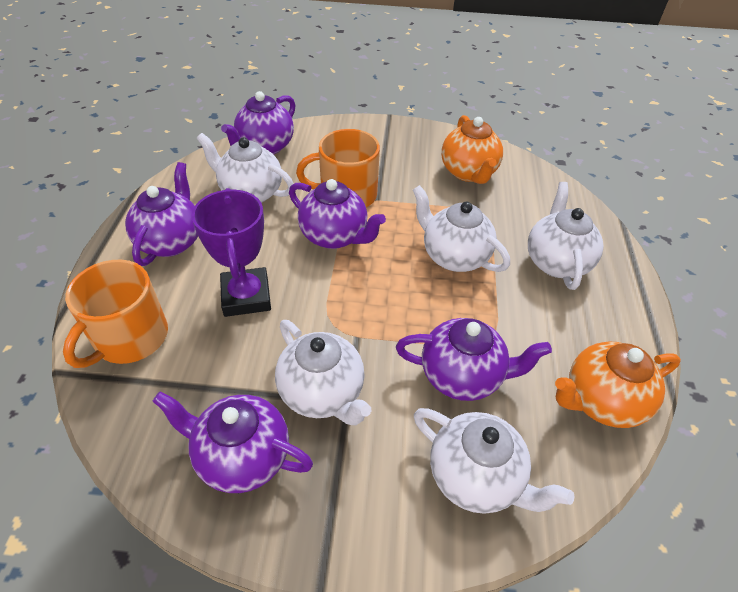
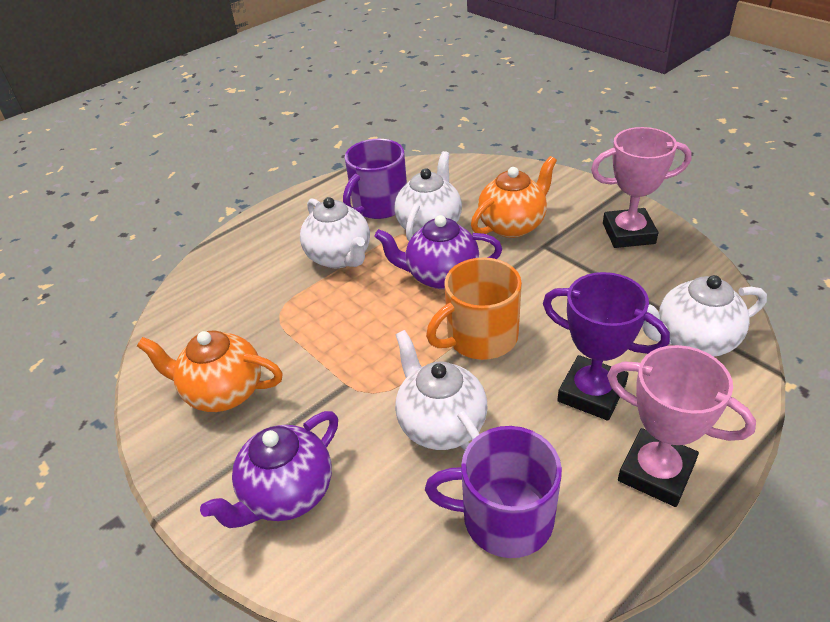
orange mug: [63,260,168,368] [296,129,380,207] = 2 -> [426,258,522,360] = 1
pink trophy: none = 0 -> [591,127,692,248] [607,345,756,507] = 2
purple mug: none = 0 -> [343,139,407,219] [425,426,562,558] = 2
purple teapot: [125,162,198,266] [152,392,313,493] [221,91,295,155] [289,179,386,249] [396,318,552,401] = 5 -> [200,411,338,528] [374,215,502,289] = 2
white teapot: [196,133,294,203] [275,320,371,425] [413,185,510,272] [414,408,574,514] [528,182,603,290] = 5 -> [300,197,370,268] [394,151,462,241] [395,330,488,451] [642,275,767,357] = 4

